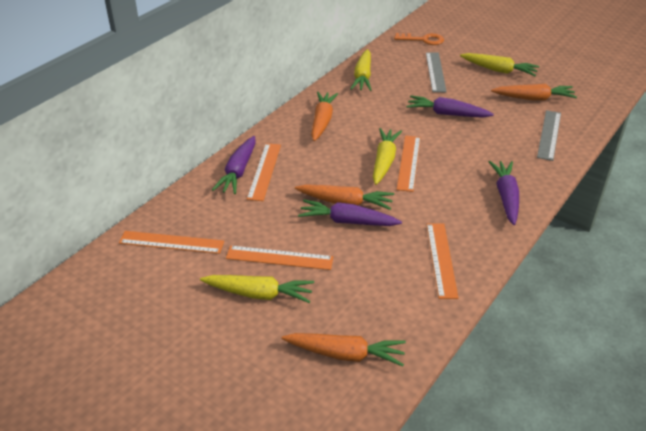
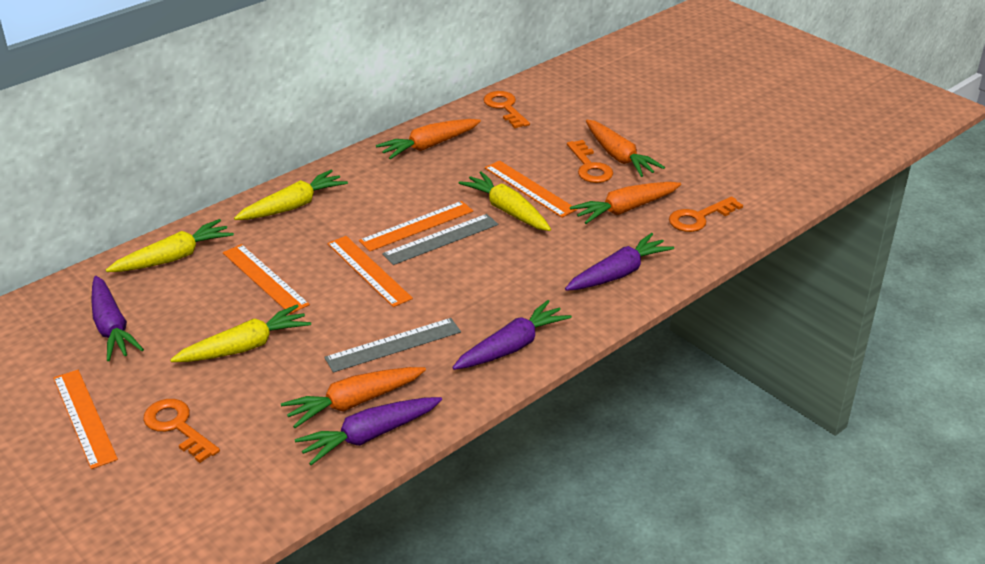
orange key: [394,33,444,45] = 1 -> [143,399,220,463] [483,91,530,128] [567,140,613,183] [669,196,743,232] = 4

